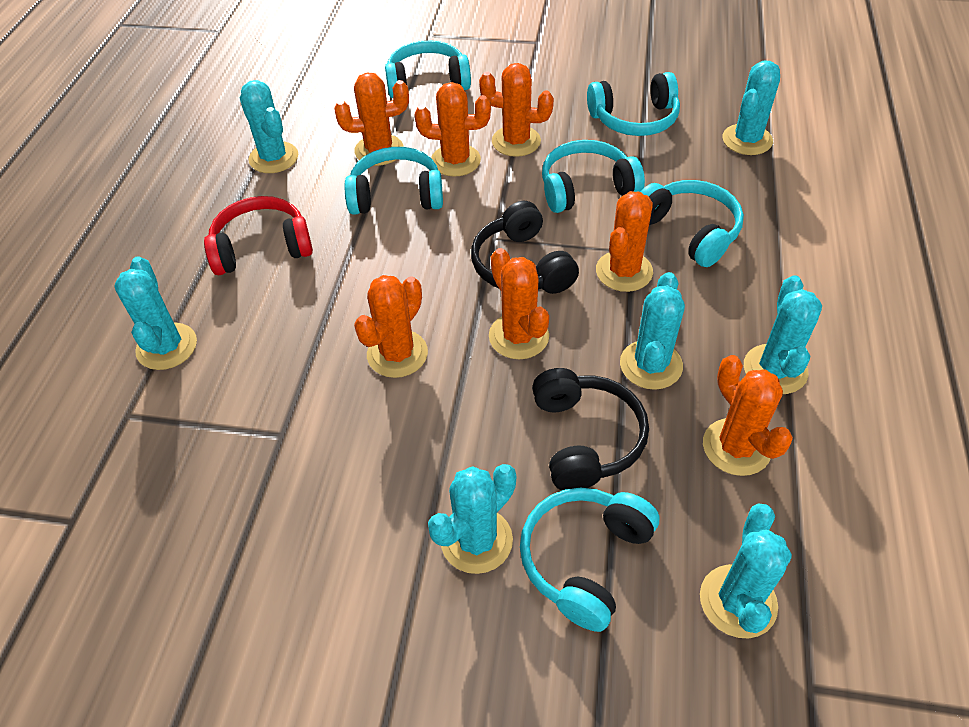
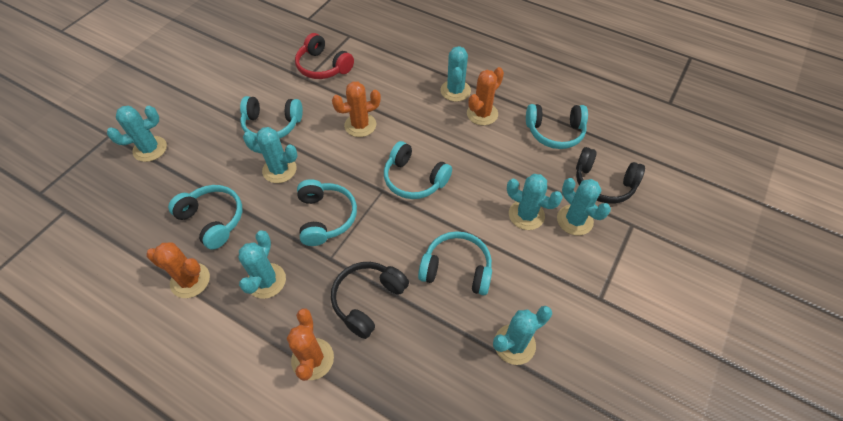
orange cactus: [334,72,409,166] [354,275,428,378] [415,82,491,177] [479,63,554,157] [489,248,549,359] [596,191,653,292] [703,355,793,476] = 7 -> [147,242,210,298] [287,308,334,381] [332,81,381,137] [467,67,504,125] = 4

